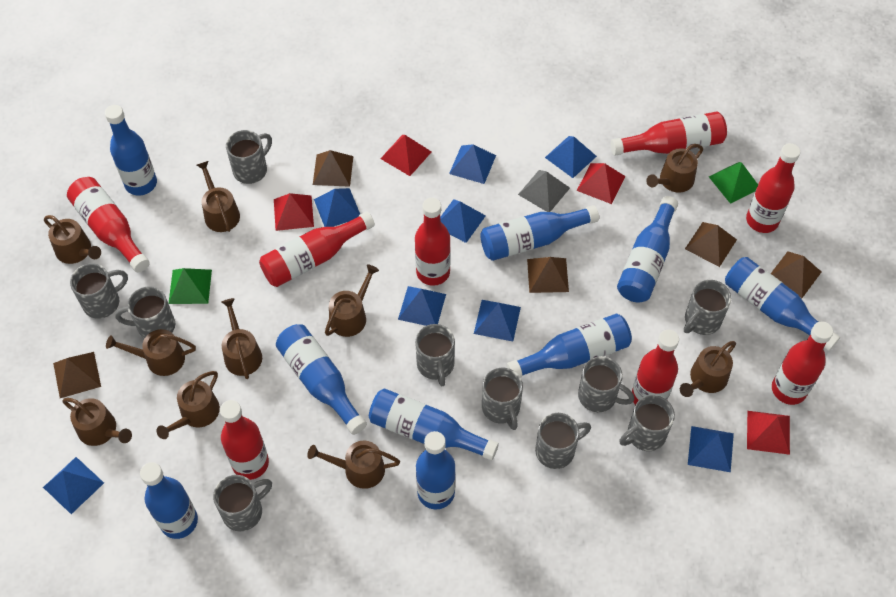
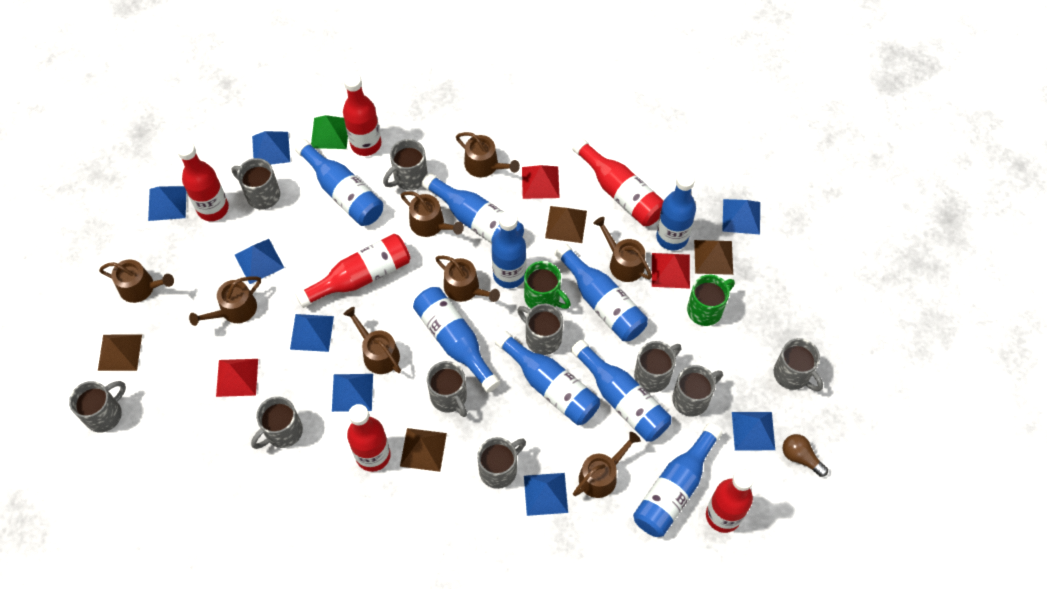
brown light bulb: none = 0 -> [783,434,828,477] = 1
brown pyramid: [53,352,101,398] [313,150,353,187] [527,257,569,293] [685,222,737,267] [771,251,821,298] = 5 -> [98,334,142,371] [400,428,447,472] [545,206,587,243] [694,240,733,275] = 4
brown watering can: [44,215,101,264] [62,398,132,446] [106,329,196,376] [156,371,220,439] [197,161,240,232] [221,298,262,379] [307,440,400,489] [325,264,379,337] [646,144,703,193] [680,341,736,397] = 10 -> [99,259,174,303] [189,276,261,326] [343,307,401,374] [401,191,464,237] [435,256,500,302] [456,132,520,177] [573,432,641,498] [593,217,652,282] = 8
green mug: none = 0 -> [524,261,571,309] [687,274,735,326] = 2
green pyramid: [168,268,212,304] [709,162,758,204] = 2 -> [311,115,348,149] = 1
grey pyramid: [518,170,570,212] = 1 -> none = 0
red bottle: [67,177,150,273] [220,400,269,480] [259,211,375,287] [415,198,451,286] [611,112,727,156] [632,330,679,405] [746,143,800,233] [772,322,833,405] = 8 -> [176,141,229,221] [295,234,410,308] [343,73,381,156] [347,404,391,472] [572,138,664,226] [706,469,754,533] = 6
red pyramid: [274,193,314,231] [380,135,432,176] [577,163,625,204] [747,411,790,455] = 4 -> [216,359,258,397] [522,165,560,199] [652,253,690,289] = 3

